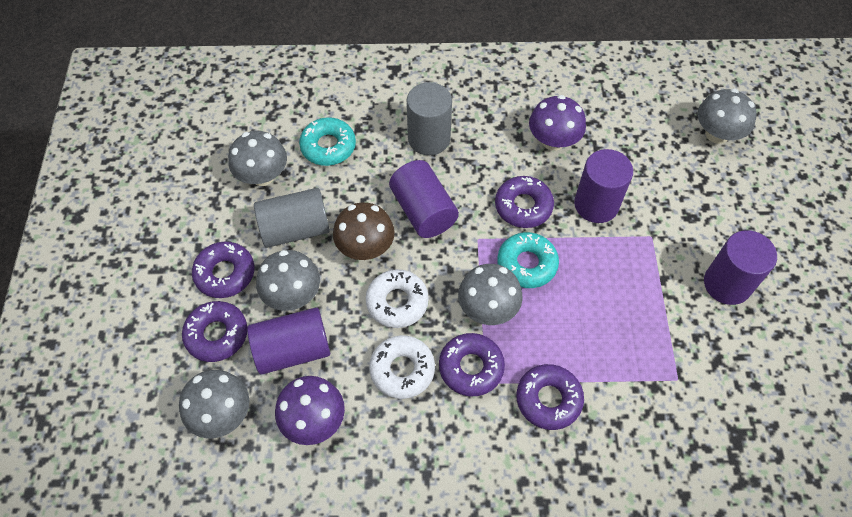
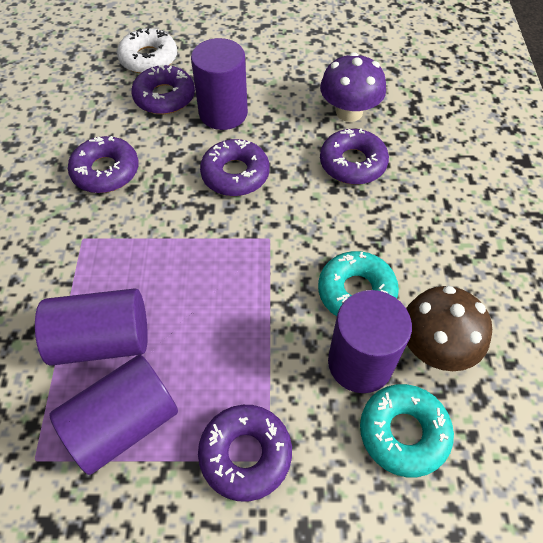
grey cylinder: [254,188,330,248] [407,82,452,155] = 2 -> none = 0
grey mushroom: [179,370,249,438] [228,131,287,186] [256,250,320,311] [458,264,523,325] [697,89,757,144] = 5 -> none = 0
purple mushroom: [275,376,345,445] [529,95,586,151] = 2 -> [320,52,386,122] = 1
white donut: [366,269,429,328] [369,335,435,399] = 2 -> [117,28,177,73] = 1

